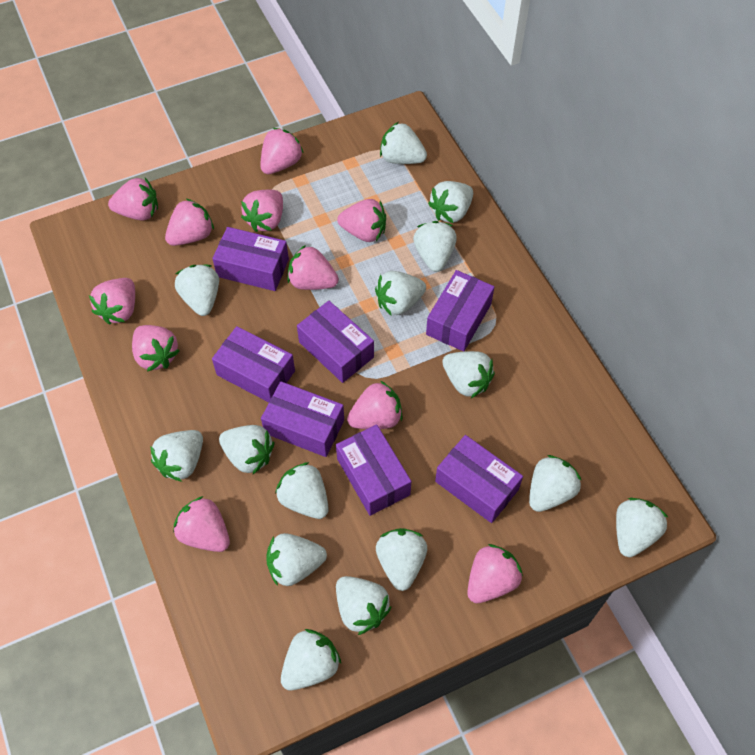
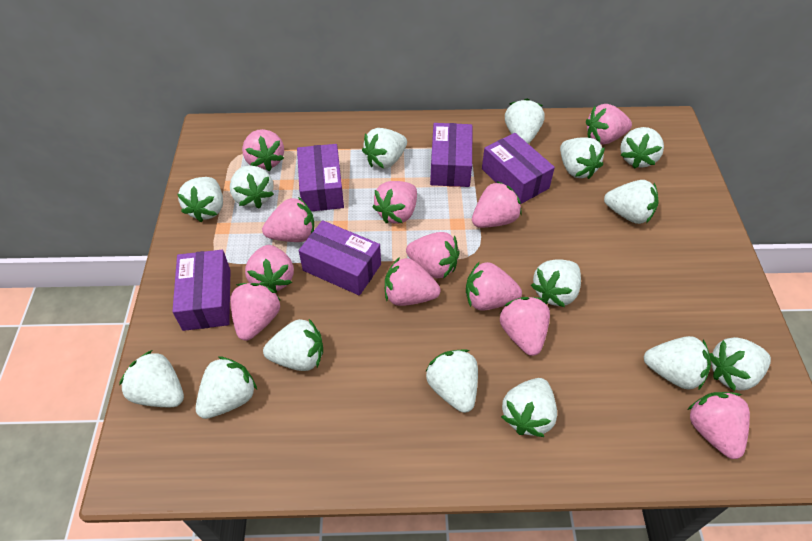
pink strawberry: [89,278,135,325] [108,178,158,221] [132,325,180,372] [165,199,214,246] [173,496,230,552] [241,190,283,232] [261,128,303,174] [288,245,339,290] [337,199,386,242] [347,381,403,429] [467,544,523,603] = 11 -> [230,283,281,341] [242,129,284,171] [245,245,294,294] [262,197,314,242] [373,181,417,224] [385,257,441,306] [406,232,460,279] [466,262,522,311] [472,181,522,228] [500,297,550,356] [586,104,632,145] [687,392,750,459] = 12
purple box: [212,227,289,291] [212,326,295,402] [261,381,344,457] [297,301,374,383] [336,425,411,516] [426,270,494,352] [435,435,523,523] = 7 -> [172,250,231,331] [297,144,344,211] [299,220,381,296] [430,123,472,187] [482,133,555,204] = 5

